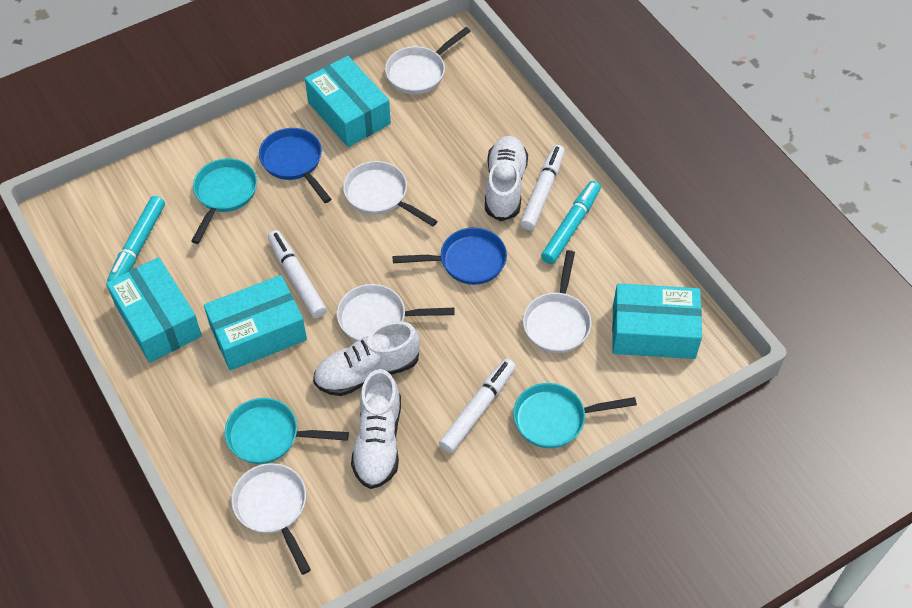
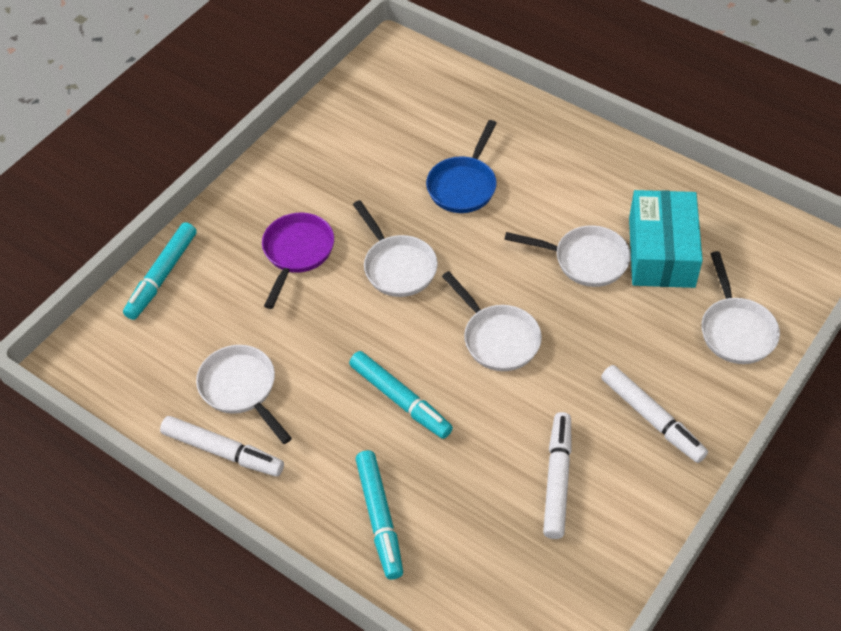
blue pan: [259,128,331,203] [392,228,507,285] = 2 -> [426,120,497,213] = 1
purple pan: none = 0 -> [262,213,334,309] = 1
turquoise box: [106,257,202,363] [204,275,307,371] [305,56,391,147] [612,283,702,359] = 4 -> [629,190,703,288] = 1
turquoise marker: [107,196,165,282] [541,181,601,264] = 2 -> [123,222,197,320] [349,351,453,439] [356,450,403,580] = 3
turquoise pan: [191,158,257,244] [225,398,349,464] [513,383,637,448] = 3 -> none = 0
white shoe: [313,321,420,396] [351,369,401,489] [485,136,528,221] = 3 -> none = 0

